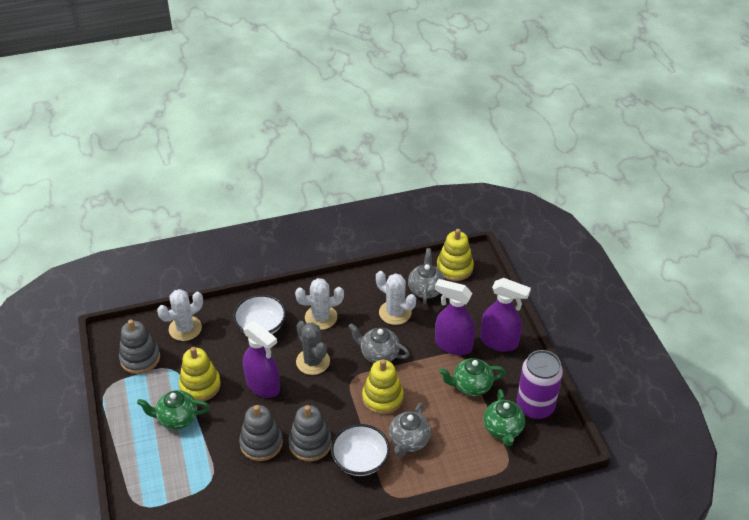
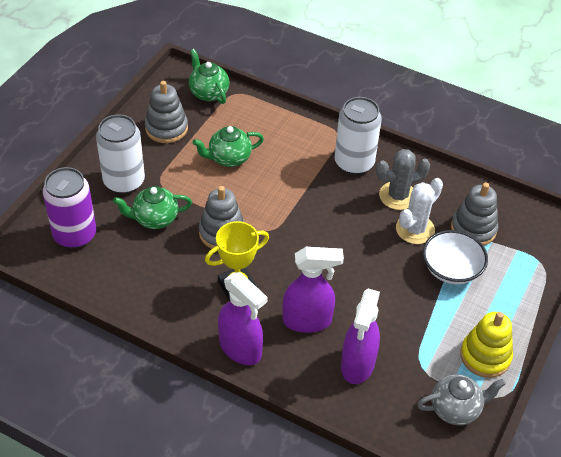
grey teapot: [348,323,410,363] [389,403,431,457] [408,248,445,304] = 3 -> [417,374,506,425] = 1
white bowl: [233,294,286,334] [331,424,390,476] = 2 -> [423,230,488,284] = 1
white cactus: [157,289,203,341] [295,278,344,330] [376,271,416,325] = 3 -> [396,178,443,244] = 1
white can: none = 0 -> [96,114,145,194] [335,97,382,175] = 2
yellow stacking toy: [179,347,221,401] [362,359,403,414] [437,229,474,281] = 3 -> [460,312,513,378] = 1
yellow trophy: none = 0 -> [205,221,269,301] = 1

